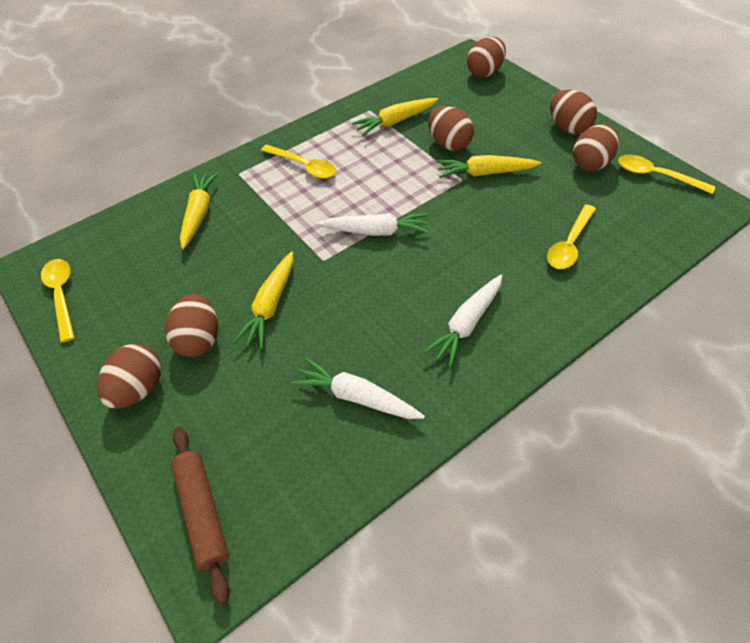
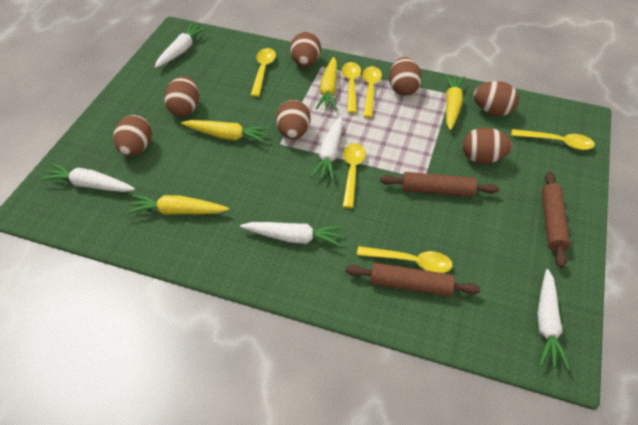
brown egg: [97,344,161,409] [165,294,218,357] [428,106,474,151] [467,37,506,77] [550,90,597,134] [573,124,619,171] = 6 -> [113,115,152,156] [164,76,199,116] [276,100,311,139] [290,32,321,67] [389,57,422,96] [463,128,512,164] [474,81,519,116] = 7
brown rolling pin: [171,427,230,605] = 1 -> [346,263,480,296] [380,172,499,197] [542,171,570,268] = 3
white carrot: [291,357,425,419] [317,213,430,236] [423,275,502,368] = 3 -> [40,163,135,192] [155,23,208,68] [240,222,344,247] [310,116,343,181] [537,269,570,370] = 5
yellow spoon: [41,259,75,343] [261,144,336,179] [547,204,596,269] [618,155,715,194] = 4 -> [251,48,276,97] [341,62,361,113] [343,143,366,208] [357,246,453,273] [362,66,382,118] [511,129,595,150] = 6

